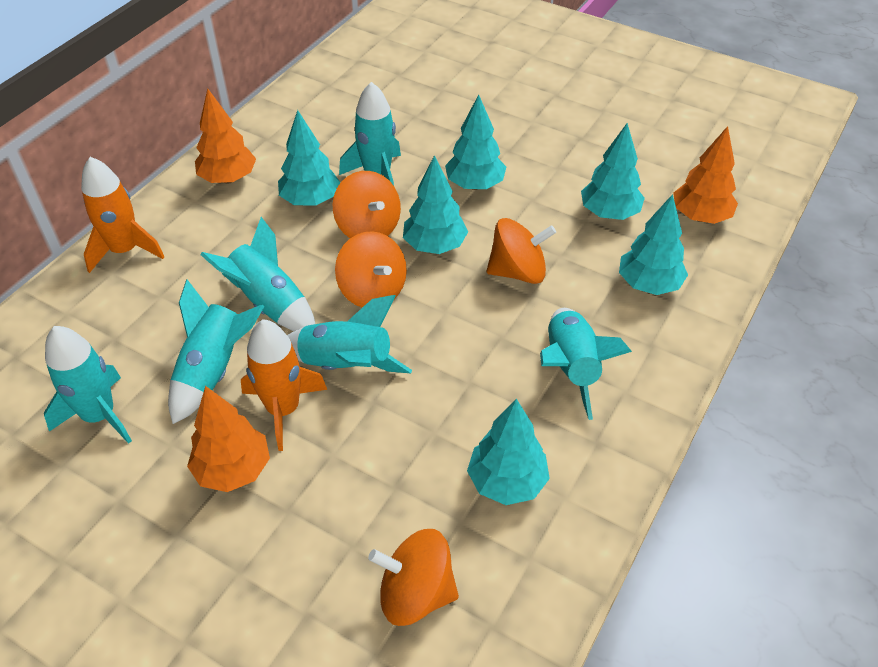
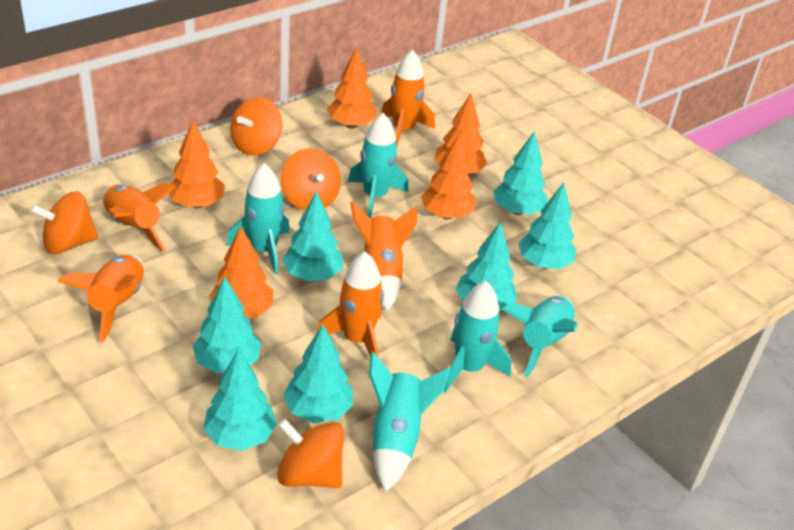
orange rocket: [81,157,165,273] [241,319,327,451] = 2 -> [57,254,144,342] [102,183,176,252] [317,252,384,357] [350,201,417,311] [381,50,435,148] = 5
orange tree: [187,386,270,492] [195,88,256,184] [673,126,738,224] = 3 -> [169,120,225,208] [209,226,273,318] [327,47,377,129] [421,135,476,219] [434,93,487,174] = 5
turquoise rocket: [44,326,132,444] [168,279,264,424] [200,217,315,331] [287,295,412,373] [339,82,401,186] [540,308,632,420] = 6 -> [226,163,290,275] [348,113,409,218] [369,351,450,492] [444,281,511,393] [502,296,578,377] = 5
turquoise tree: [278,110,340,206] [403,155,468,254] [445,95,506,190] [467,399,550,505] [581,123,645,220] [619,194,688,295] = 6 -> [193,277,261,373] [203,349,277,451] [282,190,343,281] [283,325,353,423] [456,222,517,311] [493,131,548,215] [518,183,576,269] = 7

